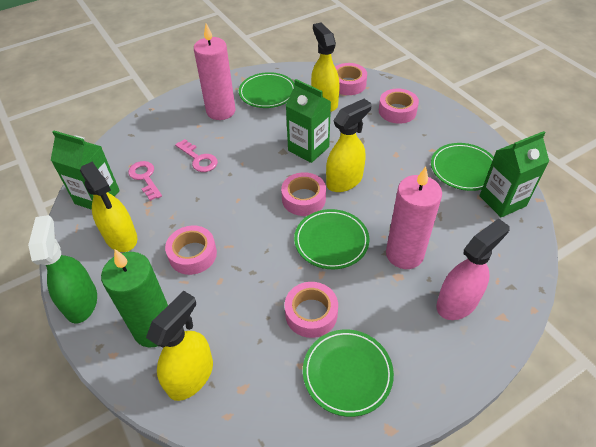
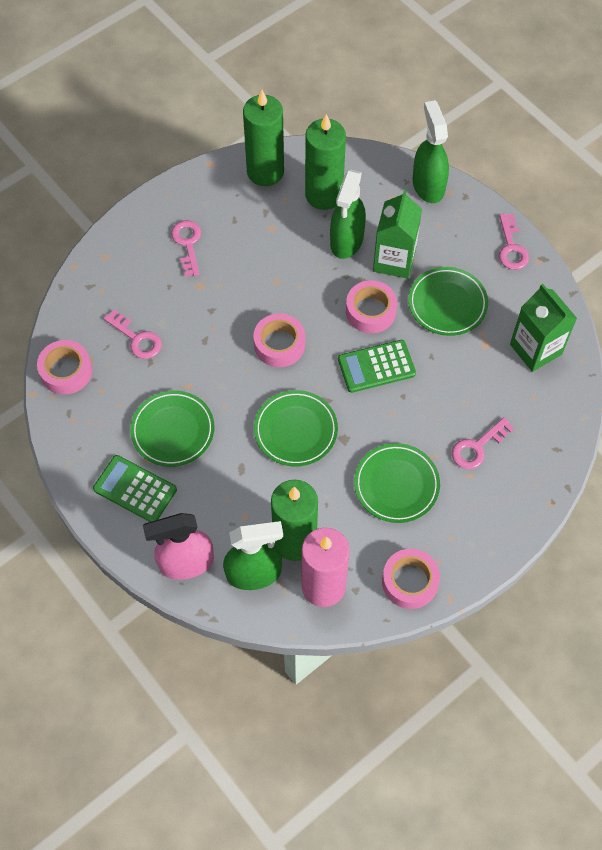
green calculator: none = 0 -> [93,455,177,522] [338,340,416,393] = 2
green candle: [101,249,168,347] = 1 -> [243,90,284,186] [271,479,318,561] [305,114,346,210] = 3
green carton: [51,131,120,210] [286,79,331,163] [480,131,549,217] = 3 -> [373,189,422,279] [510,284,577,372] = 2
green spray bottle: [28,215,97,323] = 1 -> [223,521,283,590] [330,169,366,259] [413,100,449,203] = 3
pink candle: [194,23,236,120] [386,167,442,269] = 2 -> [302,527,350,607] = 1
pink key: [128,161,162,201] [175,139,218,172] = 2 -> [104,309,162,359] [171,220,201,277] [452,417,514,469] [499,214,529,270] = 4
pink tape: [165,226,217,275] [281,172,326,216] [285,282,338,338] [335,63,367,95] [379,89,419,124] = 5 -> [37,340,92,395] [253,313,305,367] [346,280,397,333] [382,549,440,609] = 4
yellow spray bottle: [80,162,137,252] [146,291,213,401] [311,22,340,112] [326,99,372,192] = 4 -> none = 0

